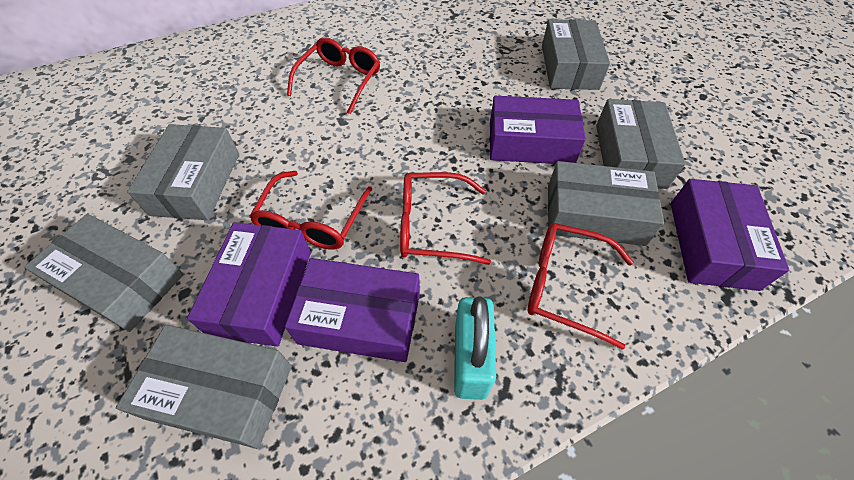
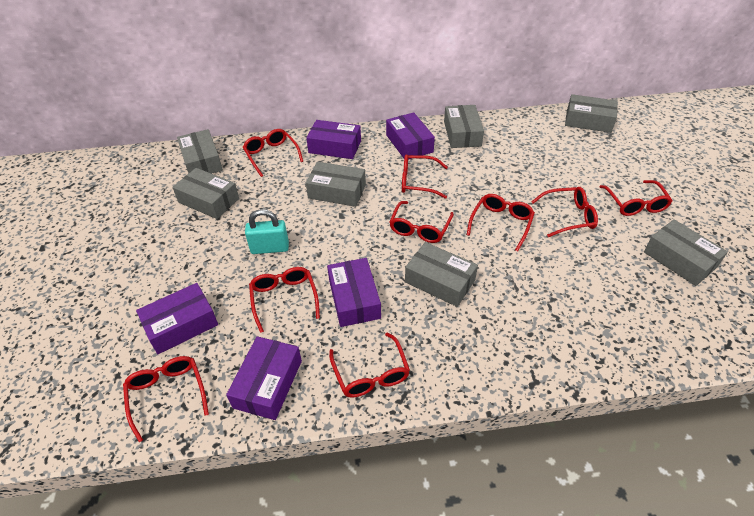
grey box: [24,214,184,332] [116,325,292,449] [127,124,239,220] [542,19,610,90] [548,161,664,246] [596,99,685,189] = 6 -> [172,168,239,219] [177,129,223,174] [306,162,366,207] [405,242,478,307] [444,105,484,148] [565,94,618,133] [644,219,728,286] = 7
purple box: [187,222,311,347] [285,258,420,362] [490,96,586,164] [671,179,789,291] = 4 -> [136,283,218,354] [226,336,302,420] [306,120,361,159] [327,258,381,327] [386,112,435,160] = 5
red glasses: [249,171,372,250] [287,37,380,114] [400,172,491,265] [528,223,633,350] = 4 -> [123,356,209,442] [243,129,303,177] [249,267,320,333] [329,333,410,398] [389,201,454,243] [402,154,448,199] [467,194,535,252] [531,187,598,237] [600,180,672,216] = 9

